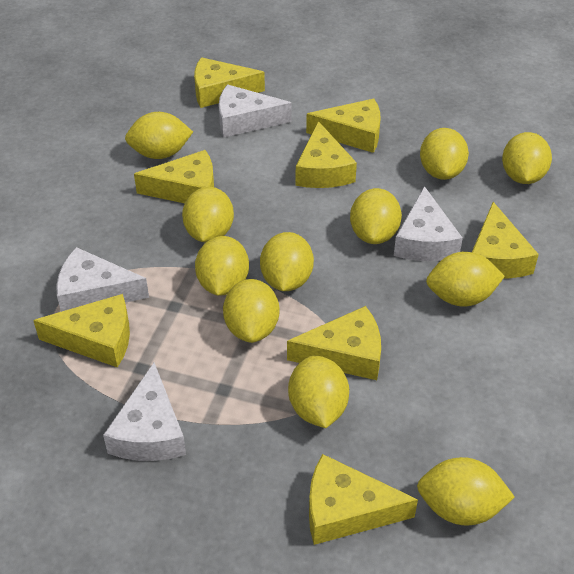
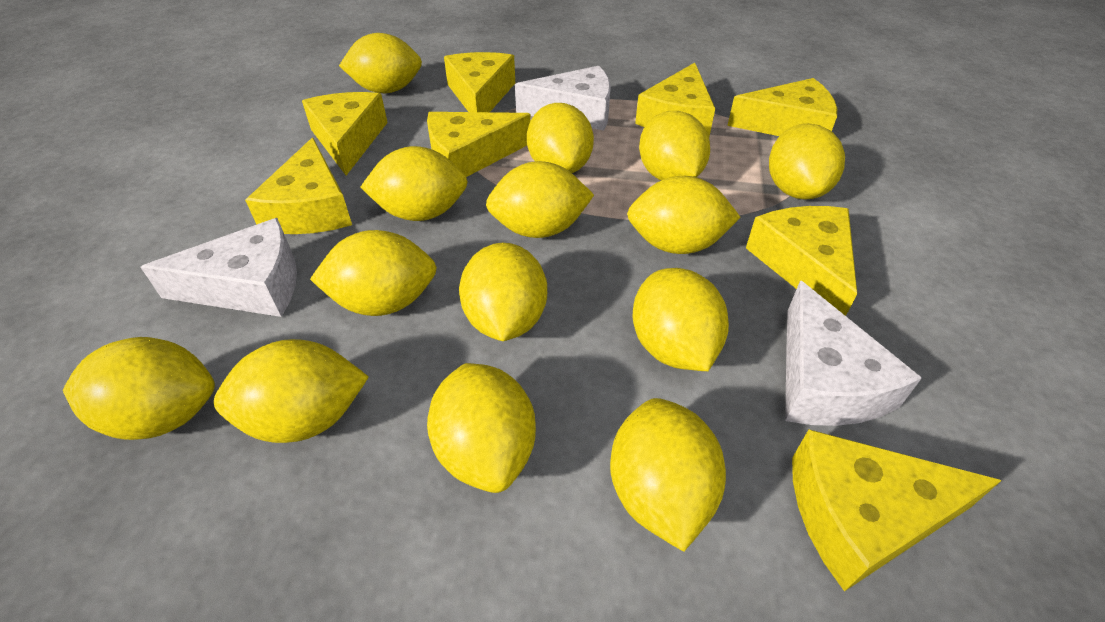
white cheese: [56,247,149,312] [103,363,186,461] [219,84,292,137] [394,186,463,261] = 4 -> [141,218,297,317] [515,66,611,131] [785,280,922,426] = 3
yellow lemon: [125,112,193,159] [182,187,234,243] [195,236,249,296] [223,279,279,343] [260,232,314,291] [288,355,349,428] [350,188,402,244] [417,457,515,526] [420,128,469,180] [426,252,505,307] [502,132,552,184] = 11 -> [63,337,215,440] [214,339,369,443] [310,230,437,316] [339,33,422,93] [360,146,468,221] [427,363,536,493] [459,243,547,341] [486,161,594,238] [527,103,594,173] [610,398,726,552] [627,176,741,254] [633,268,729,371] [639,111,710,181] [769,123,845,199] = 14

